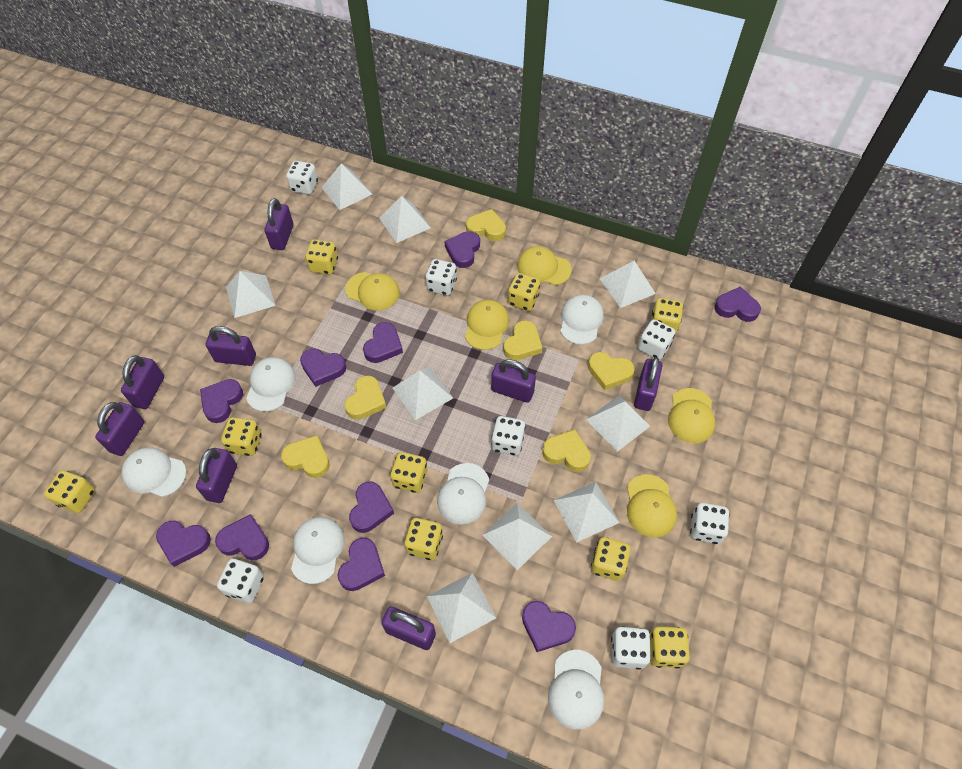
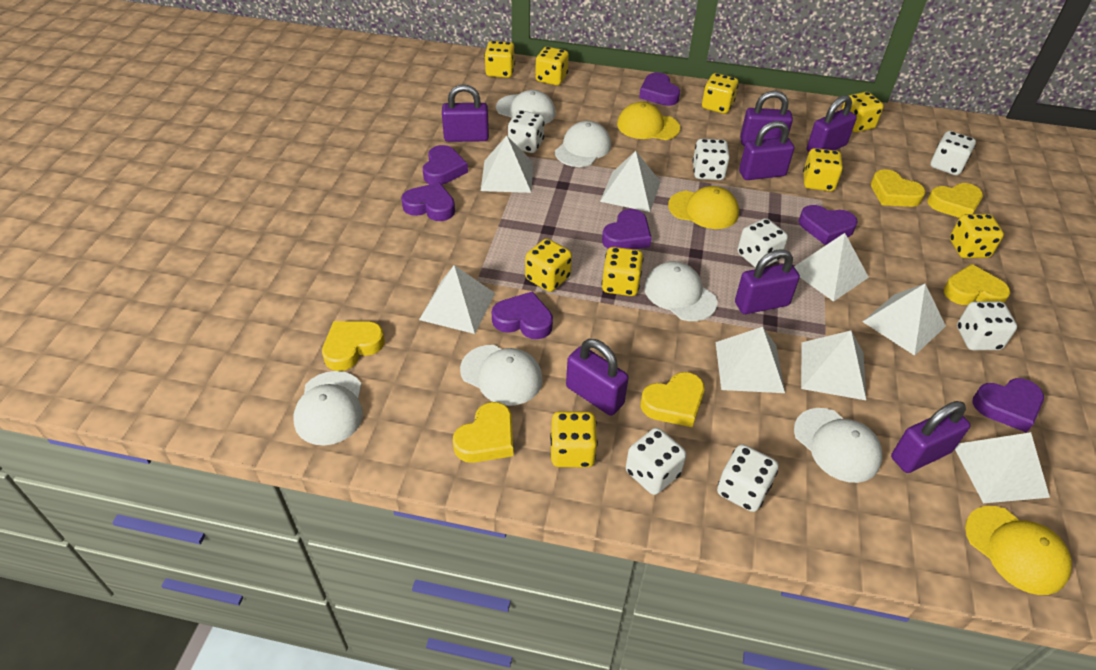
purple heart: [156,521,211,567] [200,379,243,423] [215,514,269,560] [300,349,346,387] [338,538,385,591] [349,482,394,533] [363,322,403,363] [445,231,480,268] [522,601,576,652] [714,286,761,322] = 10 -> [401,182,455,221] [423,145,468,185] [492,291,553,339] [602,209,651,249] [639,72,680,106] [799,205,858,245] [973,378,1044,433] = 7
purple padlock: [95,402,145,456] [121,356,164,409] [196,448,237,503] [206,326,256,366] [265,198,294,250] [382,606,436,650] [491,359,536,403] [634,357,663,411] = 8 -> [442,84,489,142] [566,339,629,416] [735,250,800,314] [739,121,794,180] [740,91,793,146] [807,95,857,152] [891,401,971,473] = 7
white pyramid: [226,271,276,318] [321,163,372,210] [379,196,431,243] [393,367,453,420] [427,573,496,643] [483,503,552,570] [554,482,620,542] [586,395,650,452] [600,261,656,308] = 9 -> [419,265,495,334] [481,136,533,193] [600,151,661,212] [716,327,785,393] [794,233,869,302] [801,331,866,400] [862,284,946,356] [955,432,1050,503] = 8
yellow cap: [345,272,400,310] [465,300,509,350] [517,246,572,285] [627,474,677,538] [668,388,716,443] = 5 -> [617,102,680,140] [668,186,739,229] [965,506,1072,595] = 3

